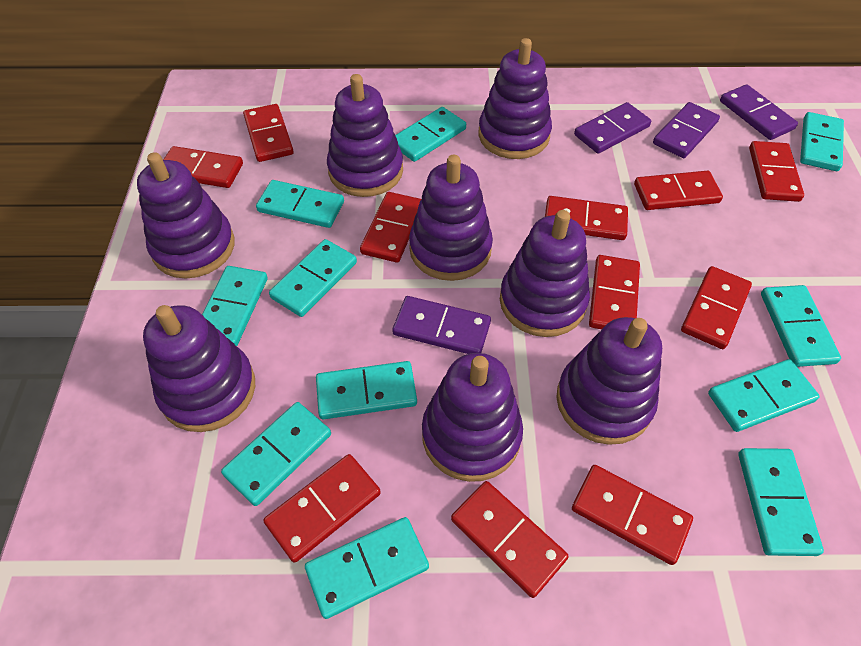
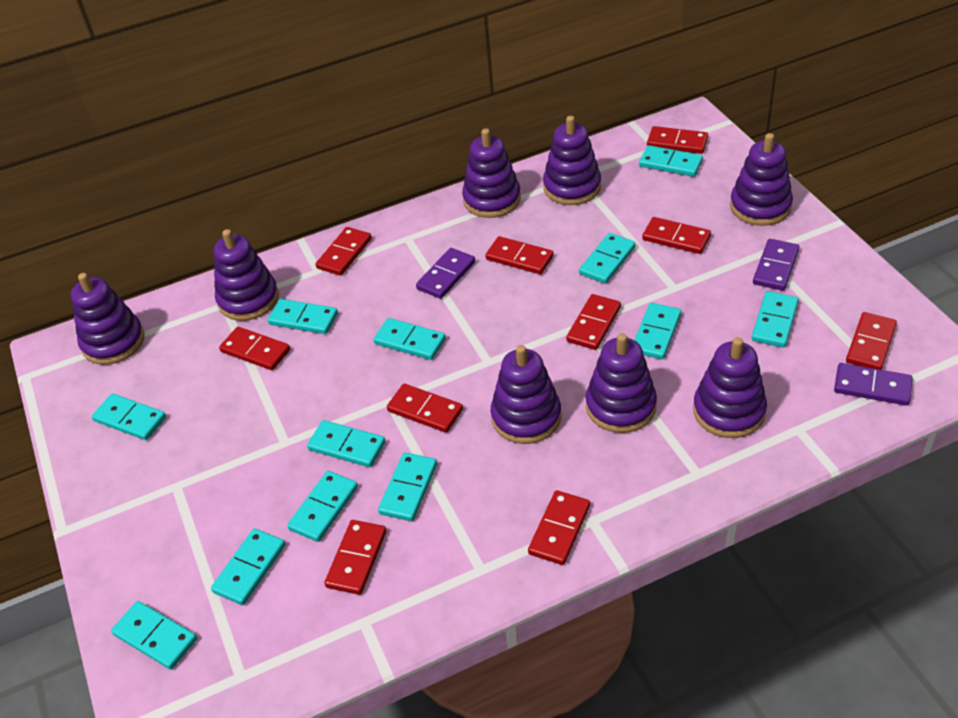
purple domino: [392,296,491,354] [574,102,651,153] [653,102,720,158] [720,84,798,140] = 4 -> [416,248,475,299] [753,239,799,291] [834,363,913,406] = 3
red domino: [163,146,243,188] [243,104,294,162] [263,454,381,563] [360,192,421,263] [451,481,569,598] [545,196,628,240] [572,465,693,565] [589,255,640,329] [634,171,723,210] [681,266,752,349] [749,141,804,202] = 11 -> [219,327,290,370] [316,227,372,276] [324,520,387,595] [387,384,463,433] [485,236,554,274] [528,490,590,565] [566,294,621,350] [642,217,711,254] [647,126,708,154] [846,312,897,370] = 10
turquoise domino: [202,266,268,346] [221,402,331,506] [256,180,344,228] [269,239,357,317] [305,517,429,619] [316,361,417,419] [395,107,466,162] [708,359,820,432] [738,448,824,556] [761,285,841,367] [800,112,844,171] = 11 -> [92,393,166,440] [111,601,197,670] [211,529,285,605] [268,299,338,334] [287,471,358,542] [307,420,385,467] [373,318,446,360] [378,453,437,521] [579,233,636,284] [634,303,681,359] [639,145,703,177] [752,291,799,348] = 12

